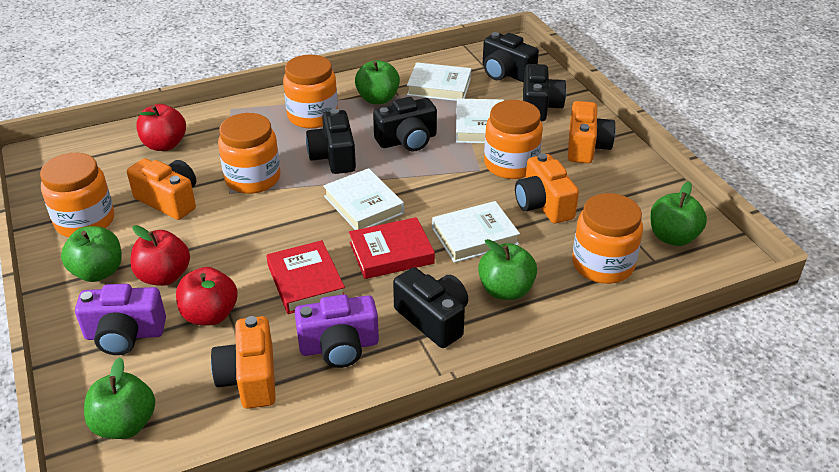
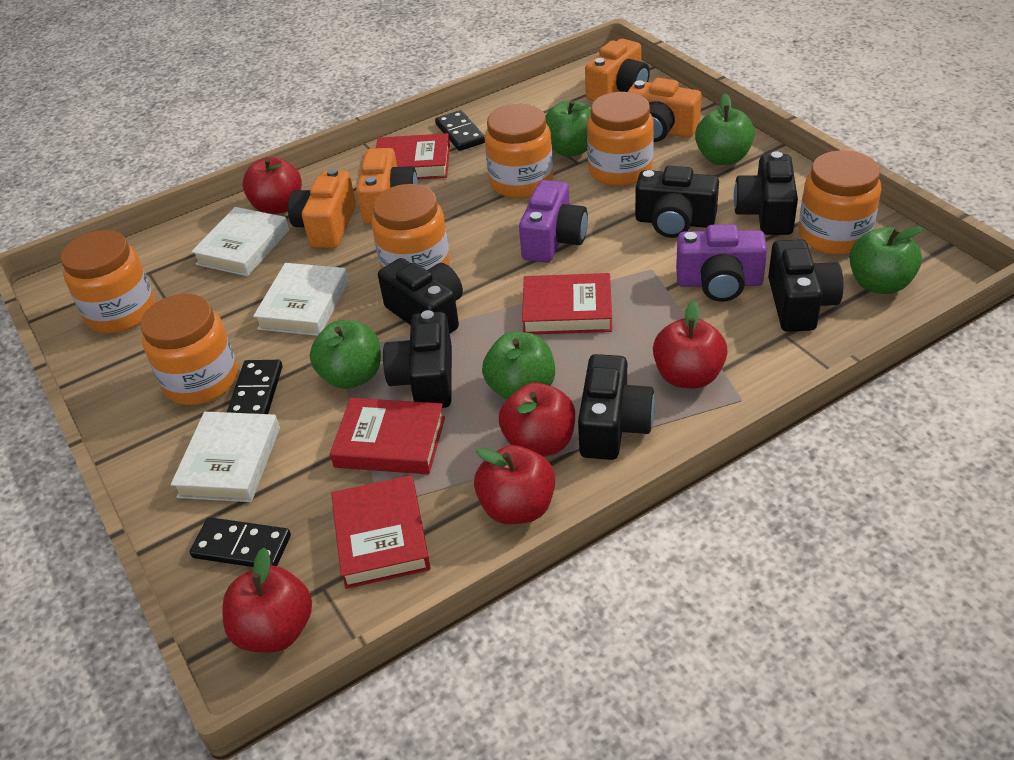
black camera: [306,109,356,174] [373,97,437,152] [393,267,468,348] [483,32,539,82] [523,64,566,121] = 5 -> [378,258,463,333] [383,310,452,408] [578,354,655,460] [635,166,719,238] [734,151,798,235] [768,239,843,332] = 6
black domino: none = 0 -> [190,517,291,567] [227,360,283,414] [435,110,485,151] = 3
orange jar: [40,153,114,237] [218,113,281,194] [283,55,338,128] [484,100,543,179] [572,193,643,284] = 5 -> [61,230,155,333] [140,294,238,405] [372,184,450,270] [485,104,553,198] [587,92,654,186] [799,150,881,255] = 6
red apple: [130,225,190,286] [136,104,186,151] [176,267,238,325] = 3 -> [222,548,312,652] [243,157,302,214] [474,445,555,524] [499,383,575,457] [653,301,728,388] = 5
red book: [266,240,345,314] [349,217,435,279] = 2 -> [330,398,445,474] [331,475,431,589] [376,133,450,179] [522,273,612,334] = 4
white book: [323,168,404,230] [407,62,471,101] [432,201,520,263] [456,98,504,143] = 4 -> [171,412,280,502] [191,207,289,276] [253,263,349,336] = 3

